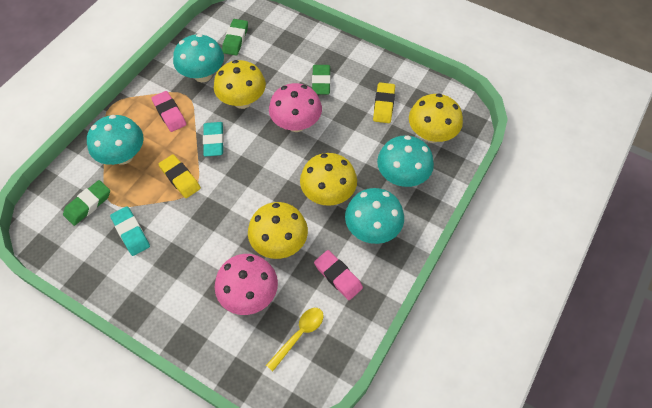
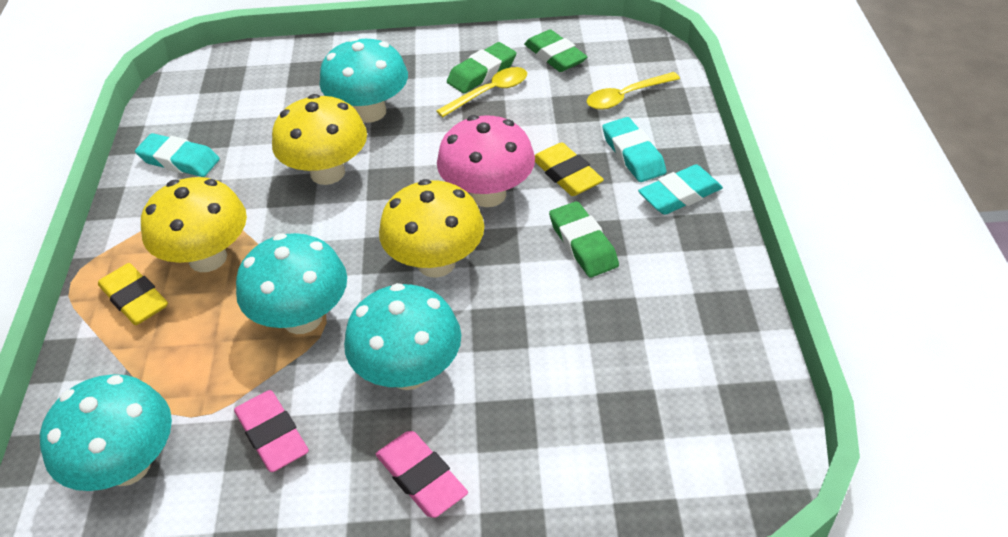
pink mushroom: [215,254,278,315] [269,83,322,132] = 2 -> [437,115,535,207] = 1
turquoise eraser: [110,206,150,256] [203,122,224,157] = 2 -> [135,133,220,177] [602,117,667,182] [638,164,723,215] = 3
yellow mushroom: [214,60,266,109] [248,202,308,259] [300,153,357,206] [409,93,463,143] = 4 -> [141,177,247,272] [272,94,367,185] [379,179,484,278] = 3
yellow spoon: [266,308,324,371] = 1 -> [436,67,527,117] [587,72,680,110] = 2

